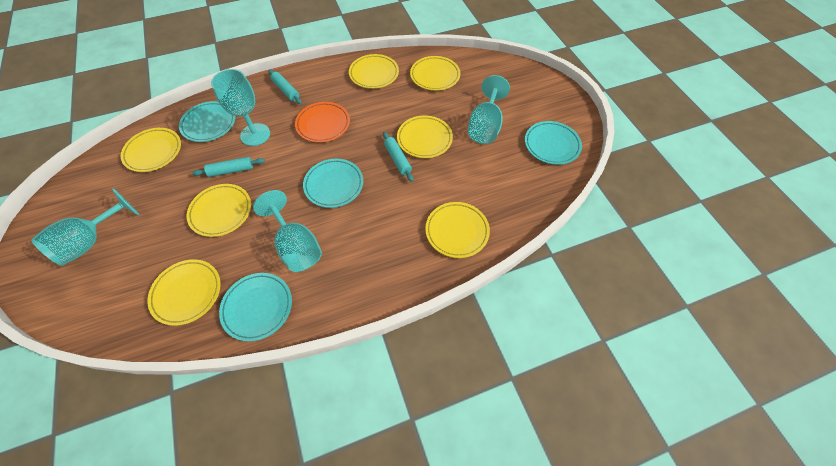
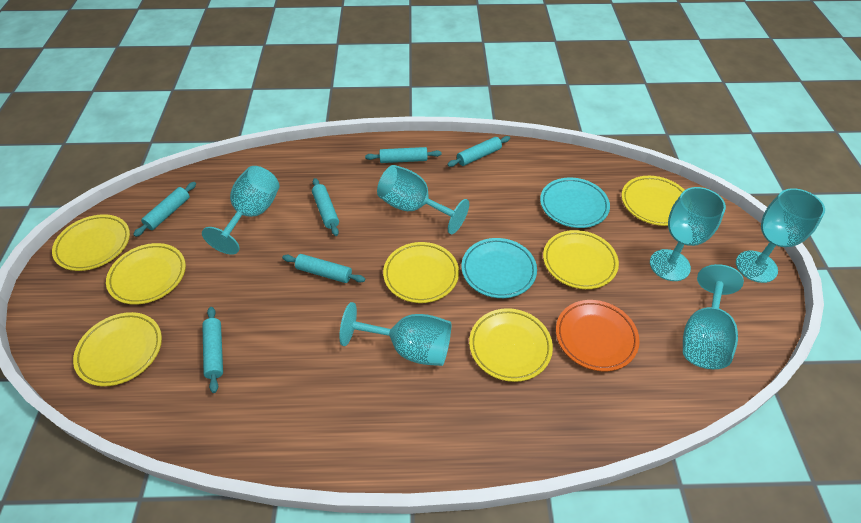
turquoise goblet: [31,188,140,266] [211,69,270,146] [253,190,322,272] [468,75,510,144] = 4 -> [202,166,279,255] [339,302,451,366] [377,165,469,235] [650,187,726,281] [683,264,744,369] [736,188,825,283] = 6
turquoise plate: [179,101,235,142] [219,273,292,342] [303,159,363,208] [525,121,582,165] = 4 -> [461,238,537,298] [540,178,610,228] = 2
turquoise rolling pin: [192,157,265,177] [269,69,302,104] [383,132,413,182] = 3 -> [133,182,196,237] [202,307,223,393] [282,254,365,283] [312,178,339,236] [365,147,442,163] [447,136,510,167] = 6

